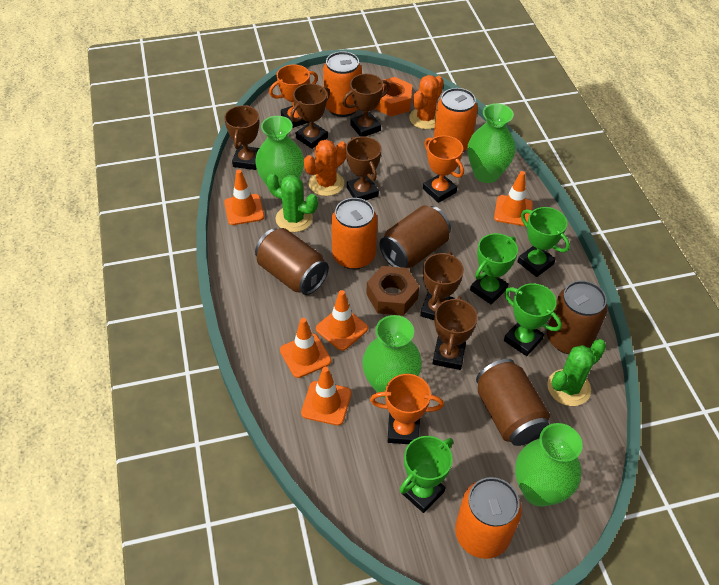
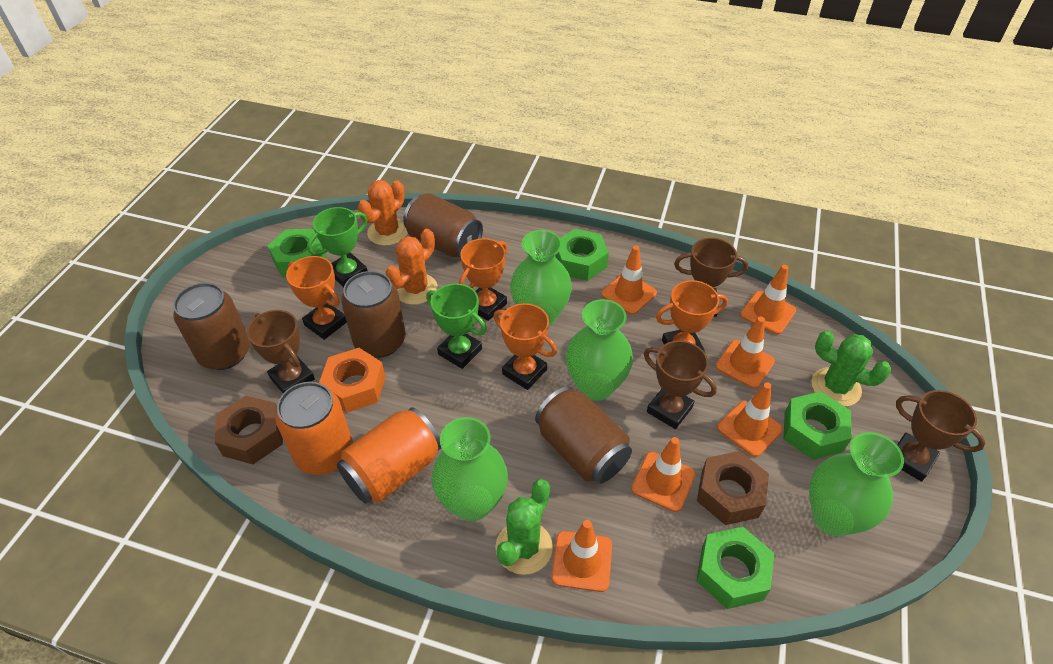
brown nut: [366,266,419,316] = 1 -> [215,395,283,464] [697,451,769,525] = 2
brown trophy: [224,105,259,170] [290,83,330,149] [342,74,390,137] [346,136,382,200] [420,252,464,320] [432,296,477,370] = 6 -> [247,310,315,393] [644,340,717,429] [674,238,748,317] [896,390,986,482] = 4
green nut: none = 0 -> [267,229,327,277] [555,229,609,281] [696,527,774,609] [784,391,852,460] = 4
green trophy: [400,436,453,513] [470,233,518,304] [504,283,562,356] [517,207,570,277] = 4 -> [307,207,367,287] [426,284,487,369] = 2
orange can: [323,51,362,117] [331,198,377,269] [433,88,478,152] [455,477,522,559] = 4 -> [276,382,353,475] [337,407,441,504] = 2
orange traffic cone: [224,170,264,225] [280,318,331,378] [301,367,351,426] [316,290,368,351] [494,171,533,226] = 5 -> [551,520,612,592] [601,245,657,315] [631,437,696,512] [716,316,775,388] [717,382,783,457] [740,265,796,335] = 6
orange trophy: [269,64,318,128] [370,374,444,444] [423,135,464,203] = 3 -> [286,256,347,340] [459,238,507,321] [494,303,557,390] [656,280,728,352] = 4

